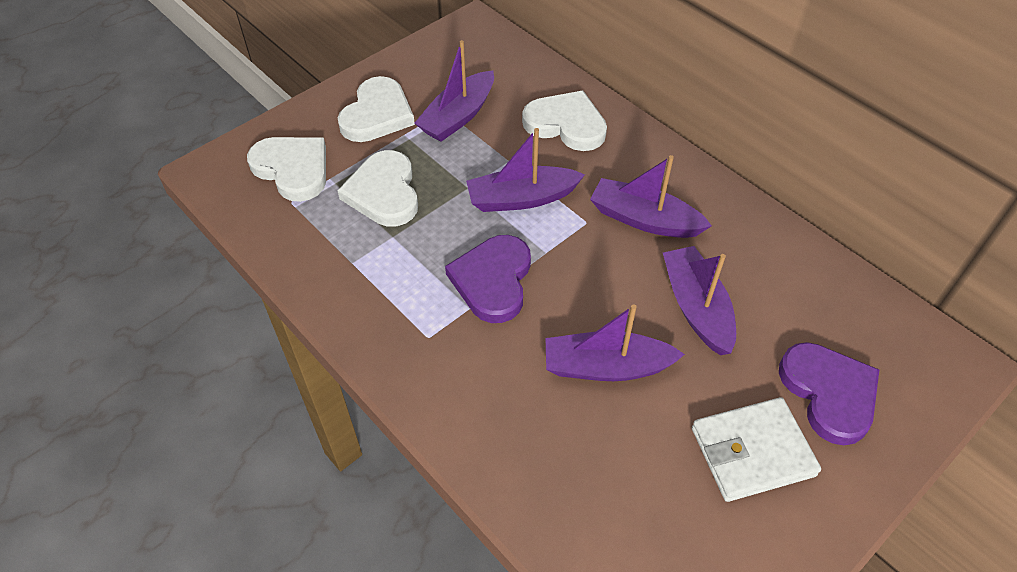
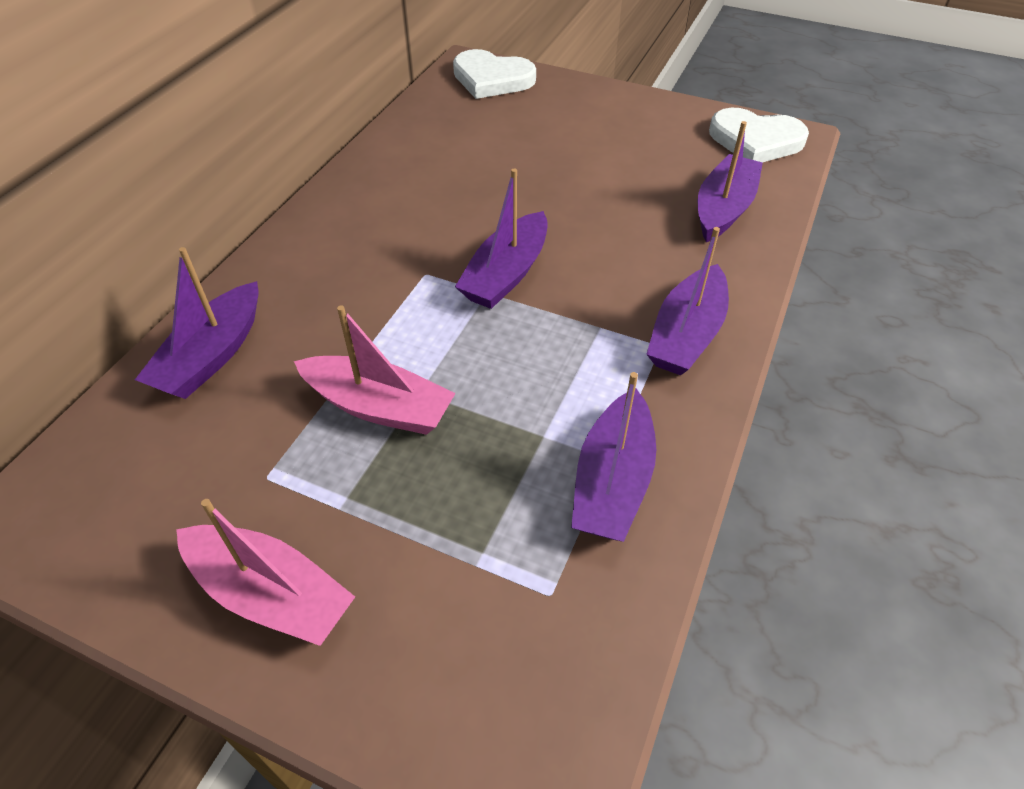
pink boat: none = 0 -> [176,499,355,646] [294,305,456,435] = 2
purple heart: [445,235,531,323] [779,342,879,445] = 2 -> none = 0
white heart: [247,137,326,202] [337,150,418,226] [338,76,415,142] [522,91,607,151] = 4 -> [453,49,536,99] [709,108,809,162] = 2
white wallet: [692,397,821,502] = 1 -> none = 0

